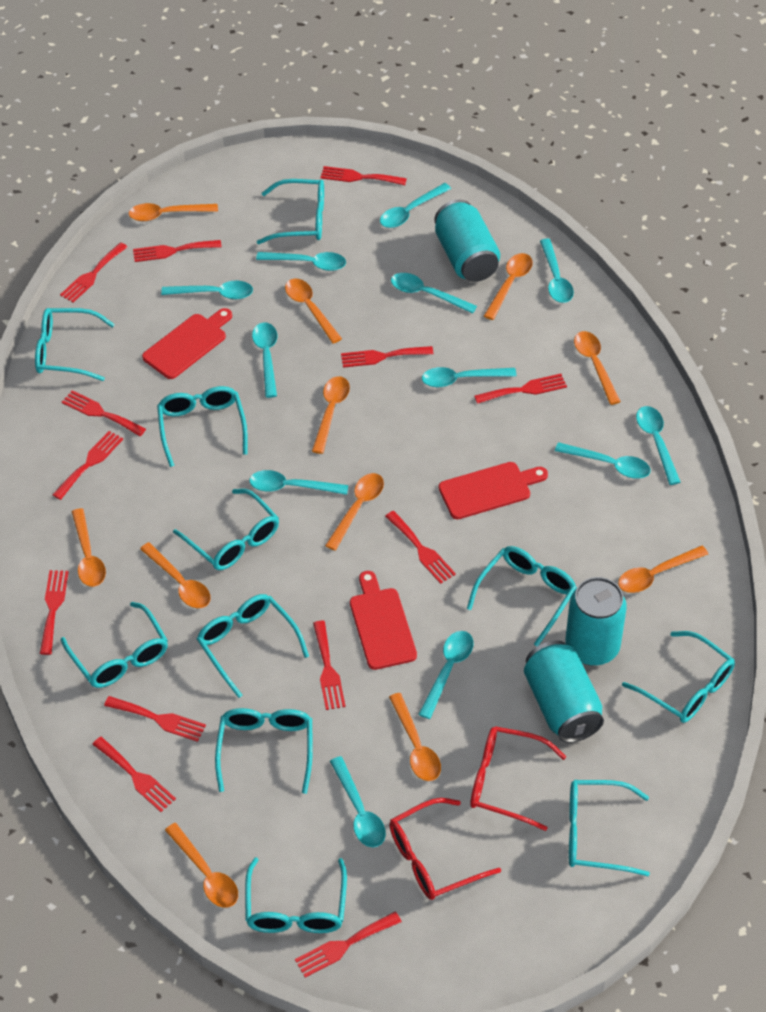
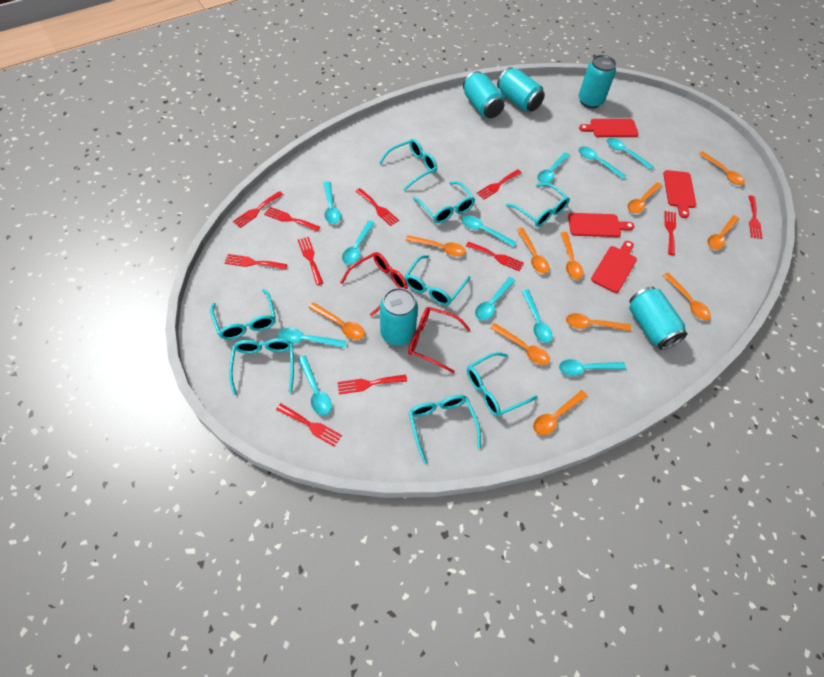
red cutting board: [142,308,232,379] [350,571,417,670] [439,462,548,519] = 3 -> [568,213,635,237] [579,119,639,137] [591,241,637,293] [663,170,696,218] = 4
red fork: [40,570,69,655] [52,431,123,500] [60,242,127,302] [62,390,146,436] [92,737,176,812] [104,696,206,742] [133,240,222,262] [295,912,402,978] [313,621,346,710] [321,166,407,185] [341,346,433,368] [385,511,456,584] [474,374,567,404] = 13 -> [225,254,287,270] [233,191,283,228] [264,207,320,232] [276,403,342,447] [298,237,323,285] [337,374,407,394] [356,188,399,226] [466,242,524,272] [477,169,522,199] [665,211,676,255] [748,195,763,239] = 11
turquoise can: [434,200,500,282] [524,640,604,743] [565,577,627,666] = 3 -> [380,288,418,345] [463,71,505,118] [497,67,545,112] [578,55,616,108] [629,287,687,350] = 5
turquoise glasses: [35,308,115,381] [61,602,168,688] [157,386,248,467] [173,489,279,570] [197,594,309,698] [215,708,313,794] [245,857,347,933] [257,179,324,244] [467,546,577,646] [569,780,650,876] [622,631,735,723] = 11 -> [210,289,276,340] [229,338,294,396] [379,139,437,191] [404,255,470,306] [409,395,481,464] [413,181,475,223] [467,352,538,417] [506,183,570,227] = 8
turquoise spoon: [161,280,253,299] [249,470,348,495] [252,322,277,398] [256,252,346,271] [330,756,386,847] [380,183,451,228] [391,273,477,314] [418,631,474,719] [422,367,517,387] [540,239,574,303] [555,442,651,479] [636,406,680,485] = 12 -> [278,328,346,348] [298,356,332,415] [323,181,341,224] [342,220,375,264] [461,215,517,247] [475,277,515,320] [522,289,552,343] [537,152,570,183] [559,359,626,376] [579,146,626,179] [607,138,654,170] = 11

